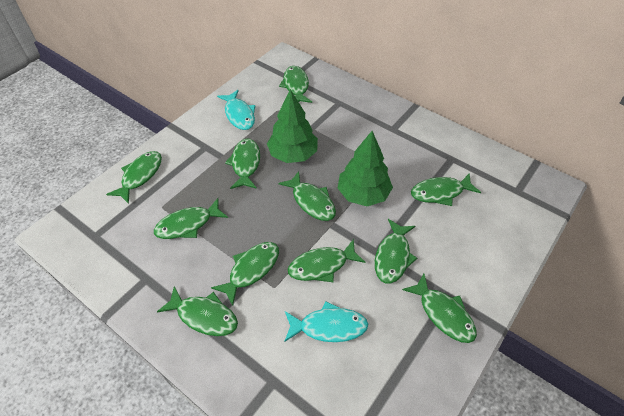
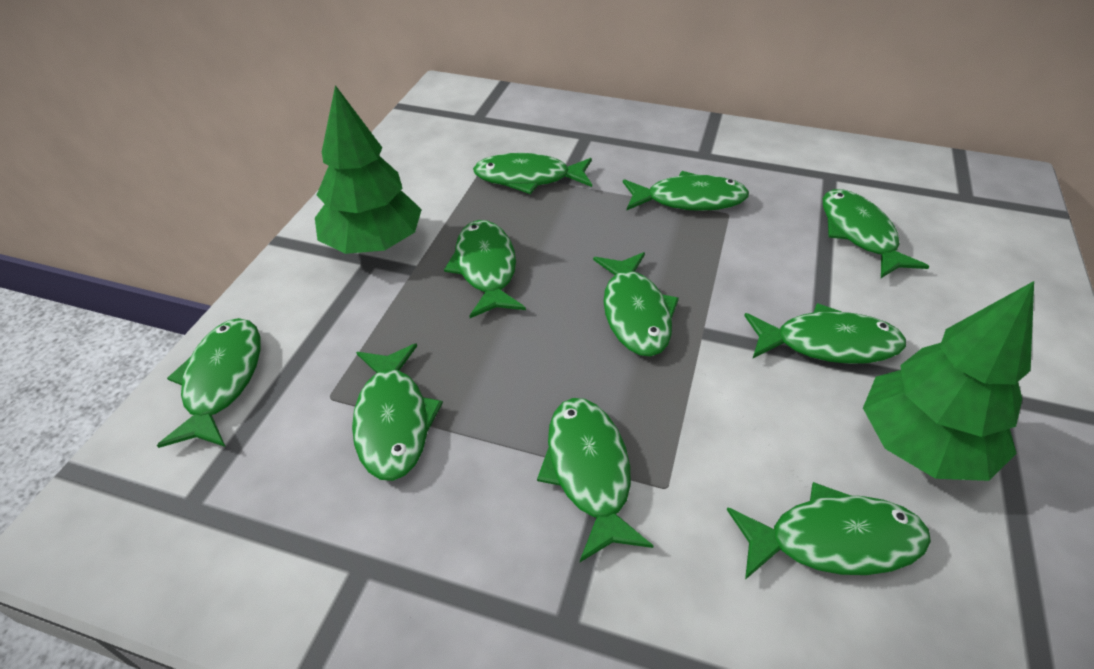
green fish: [106,151,162,204] [154,198,228,239] [157,286,238,336] [211,242,279,305] [225,138,260,189] [278,171,336,221] [279,66,312,103] [288,239,365,282] [375,219,417,284] [402,274,477,343] [411,173,481,206] = 11 -> [157,318,261,448] [352,343,443,481] [444,220,526,318] [473,153,592,194] [537,398,653,562] [593,252,679,357] [623,171,749,211] [727,482,931,580] [744,303,906,364] [823,189,929,278] = 10
turquoise fish: [217,90,255,130] [284,301,368,342] = 2 -> none = 0

